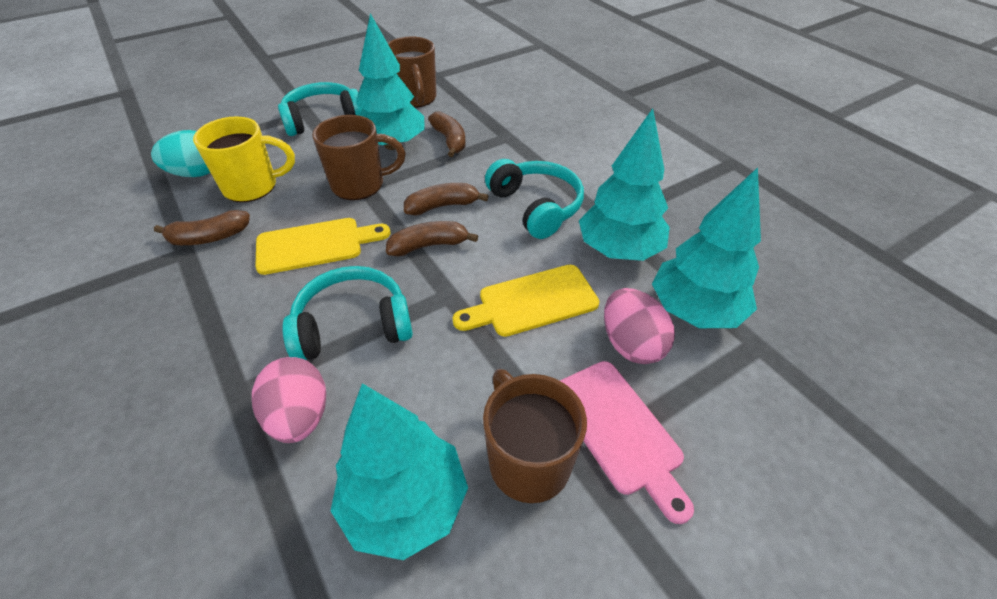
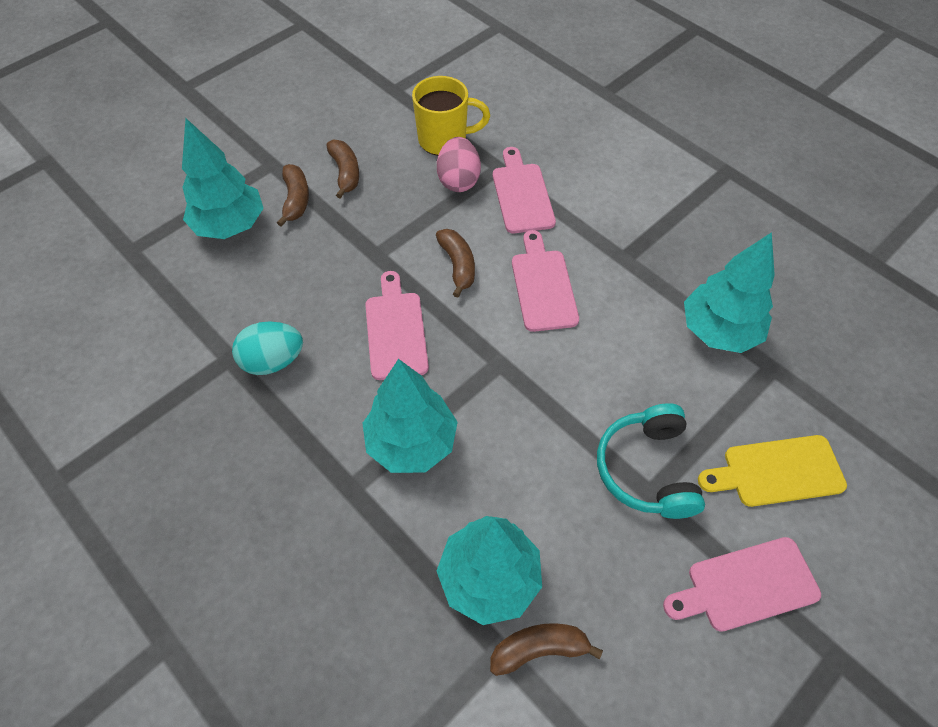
brown mug: [312,115,405,200] [388,37,437,108] [483,369,587,503] = 3 -> none = 0
pink cutting board: [560,361,694,524] = 1 -> [365,271,429,380] [493,147,556,233] [512,230,579,332] [663,537,821,632] = 4
pink egg: [252,357,326,443] [604,288,675,364] = 2 -> [437,137,481,192] = 1
turquoise headphones: [278,82,363,136] [282,266,413,360] [485,159,584,239] = 3 -> [597,403,705,519] = 1
yellow cutting board: [255,218,390,275] [453,265,599,337] = 2 -> [698,435,847,507] = 1

